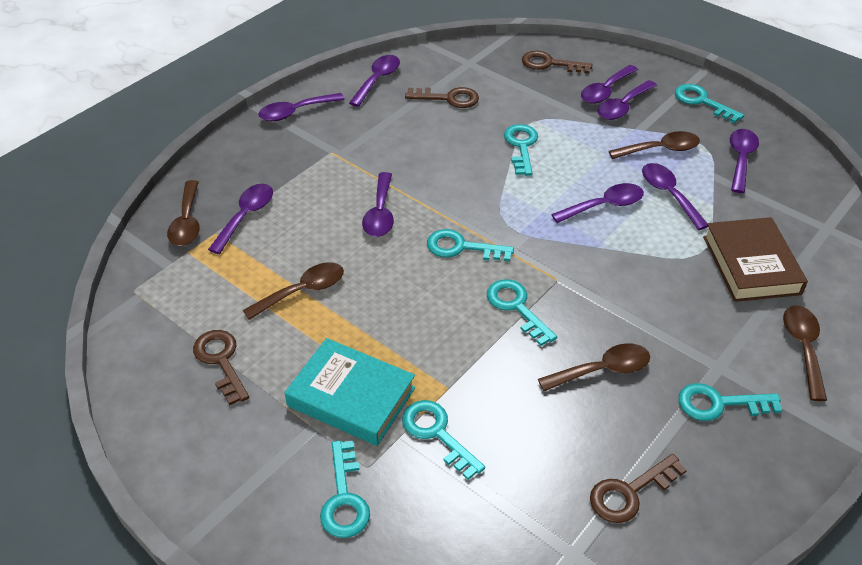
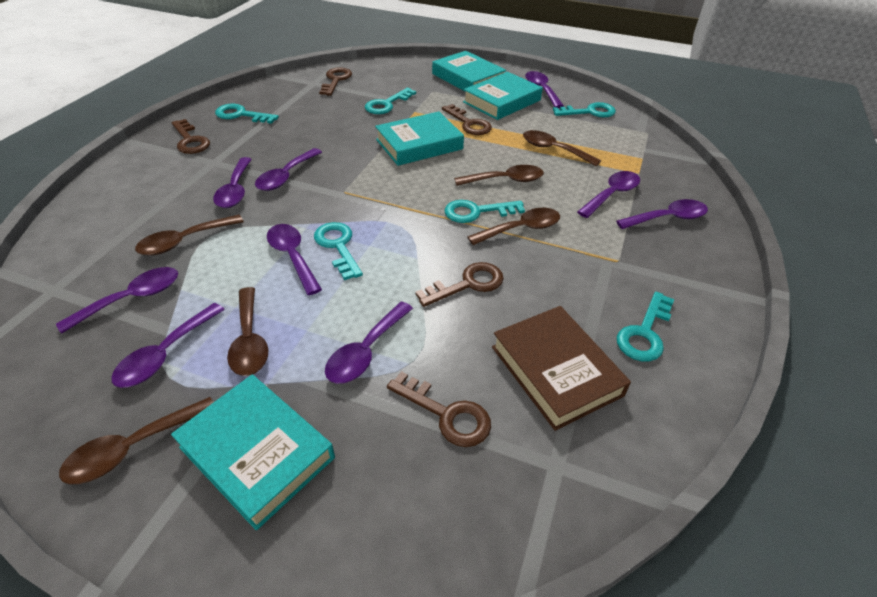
brown key: [193,330,249,405] [405,87,479,108] [522,51,593,74] [590,454,687,523] = 4 -> [172,119,210,154] [319,67,352,96] [387,371,491,447] [415,262,504,307] [442,104,492,135] = 5
brown spoon: [167,180,200,246] [243,262,344,320] [538,343,650,391] [609,131,700,159] [783,305,827,401] = 5 -> [59,397,213,484] [135,214,244,255] [227,287,268,376] [454,165,544,186] [468,208,560,245] [523,130,601,166] = 6
turquoise book: [285,338,415,446] = 1 -> [171,375,335,530] [375,112,464,166] [432,51,506,92] [463,72,543,120] = 4
turquoise key: [320,440,370,538] [402,400,485,480] [427,229,514,261] [487,279,557,346] [504,124,538,176] [675,84,744,123] [678,383,782,421] = 7 -> [215,104,279,124] [314,222,363,280] [365,88,416,114] [444,200,525,223] [553,102,616,118] [617,291,674,361] = 6

